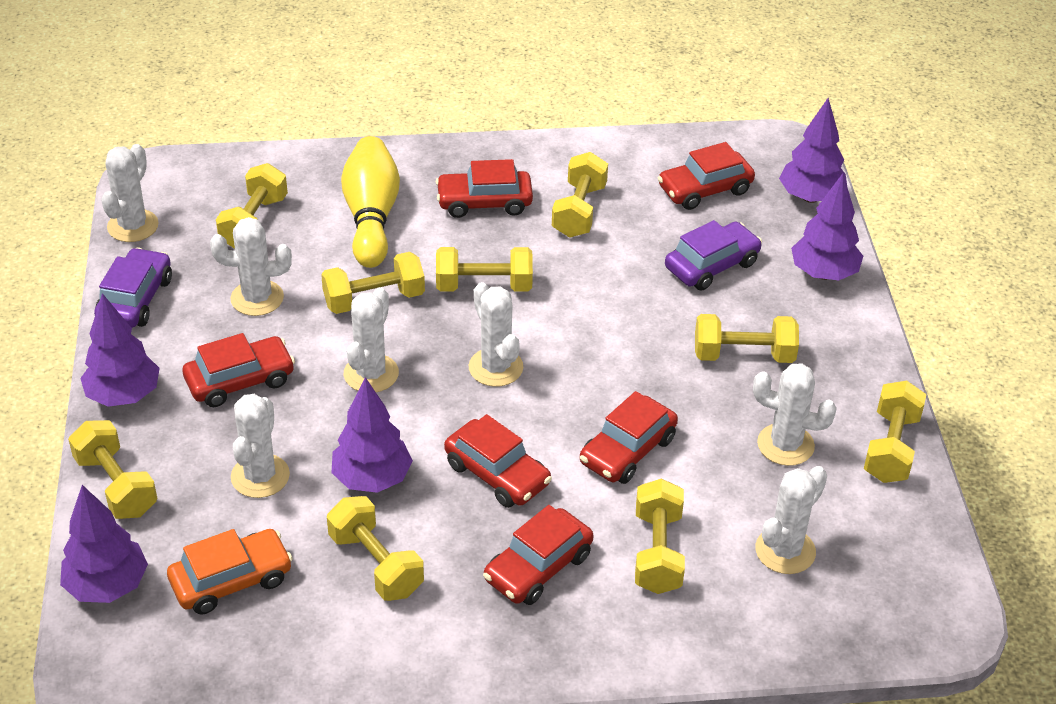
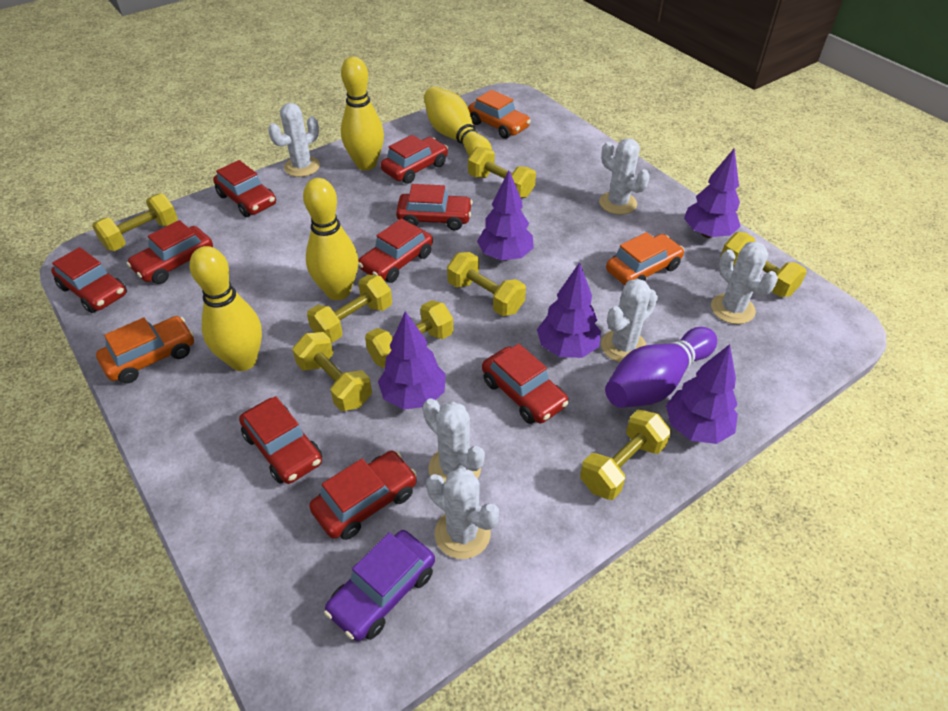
orange car: [167,529,293,614] = 1 -> [96,316,194,384] [468,90,531,139] [606,232,684,285] = 3
purple bowling pin: none = 0 -> [605,327,717,408] = 1
purple car: [94,248,172,328] [665,220,762,291] = 2 -> [324,530,435,641] = 1
red car: [182,333,295,407] [436,159,533,218] [444,414,552,508] [483,505,593,605] [580,391,678,484] [658,142,755,210] = 6 -> [51,247,127,313] [127,220,213,284] [213,160,276,217] [239,396,322,484] [309,451,417,540] [358,218,433,283] [381,135,448,184] [396,184,473,230] [482,344,569,424] = 9
white cactus: [101,144,159,242] [210,217,292,316] [231,394,290,498] [344,287,399,392] [469,282,523,387] [753,363,837,466] [756,466,827,574] = 7 -> [268,103,320,177] [423,398,485,484] [426,468,499,559] [599,138,650,215] [601,279,658,362] [711,242,778,324] = 6
yellow bowling pin: [341,136,400,268] = 1 -> [189,246,262,371] [303,178,358,300] [341,56,384,170] [424,87,492,157] = 4
yellow dumbbell: [68,420,158,519] [216,163,288,249] [321,252,425,314] [327,496,424,601] [436,247,533,292] [552,152,608,238] [635,479,685,594] [695,314,799,363] [864,380,926,483] = 9 -> [92,194,178,251] [292,332,372,411] [307,274,392,343] [365,300,453,368] [447,252,526,316] [468,147,536,198] [580,410,671,500] [721,232,807,297] = 8

